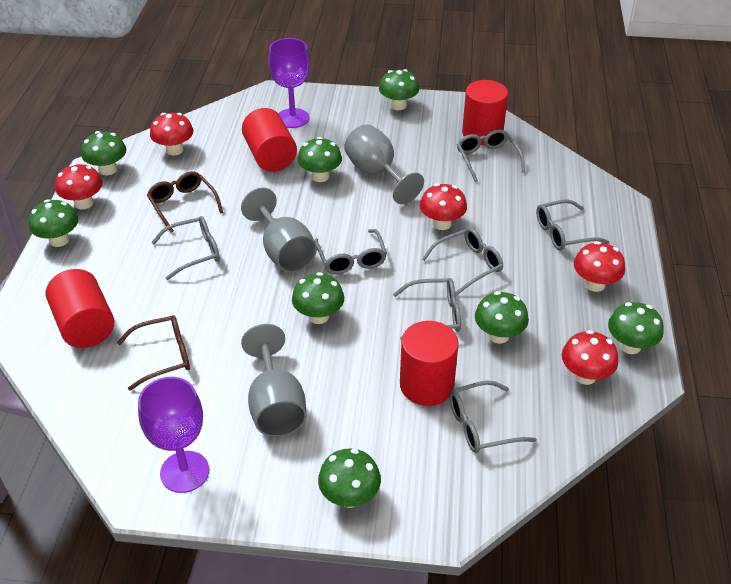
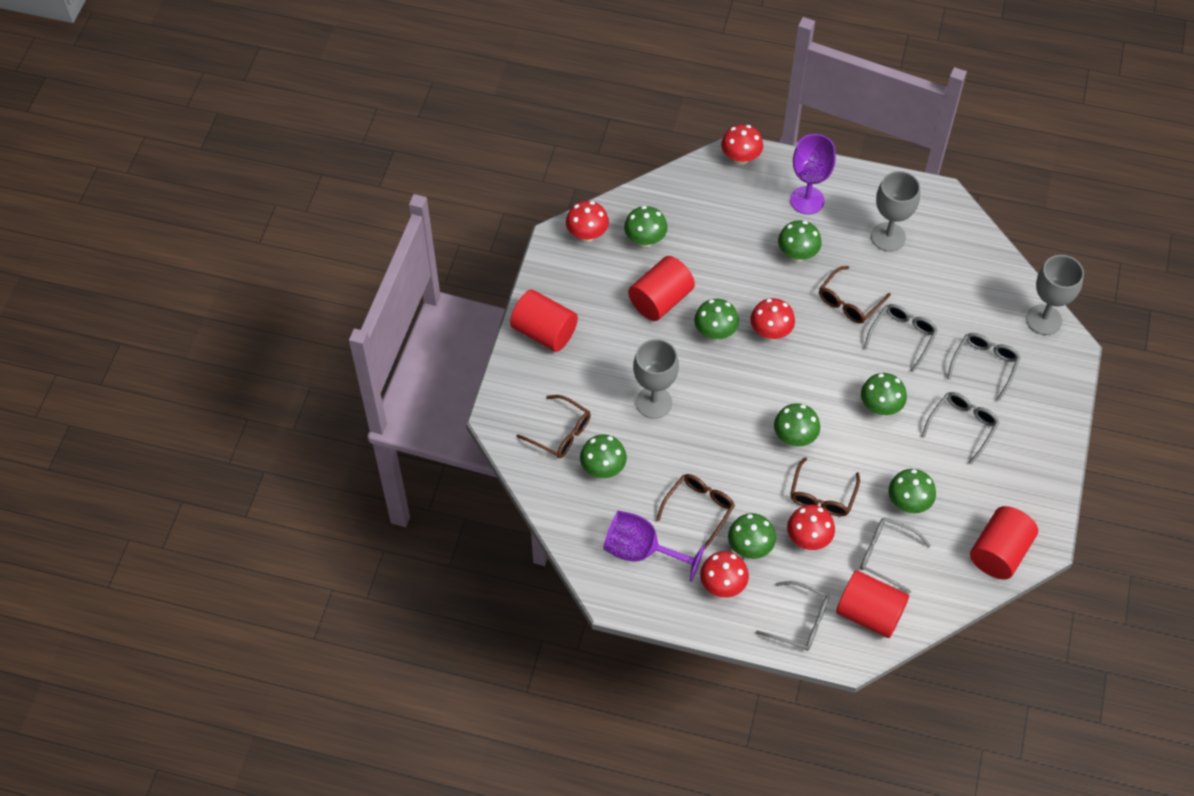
brown glasses: [117,315,190,391] [147,171,223,233] = 2 -> [516,395,591,458] [656,474,735,549] [790,457,860,516] [819,266,891,324] = 4
grey glasses: [151,216,220,280] [314,229,387,274] [393,278,461,340] [422,228,503,296] [449,380,537,453] [457,129,525,182] [536,199,610,250] = 7 -> [756,581,829,651] [860,517,931,594] [864,304,938,372] [922,392,1000,464] [947,333,1021,401] = 5

